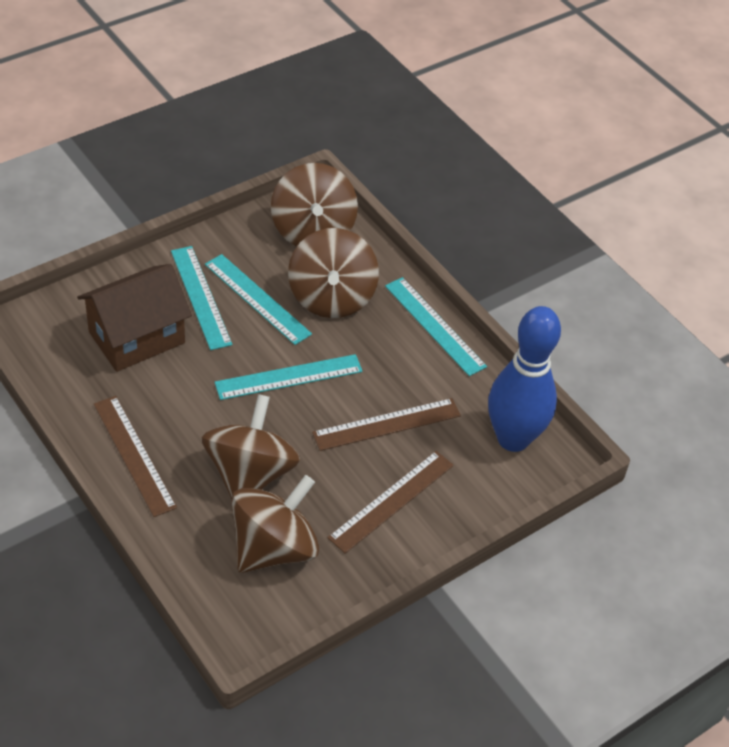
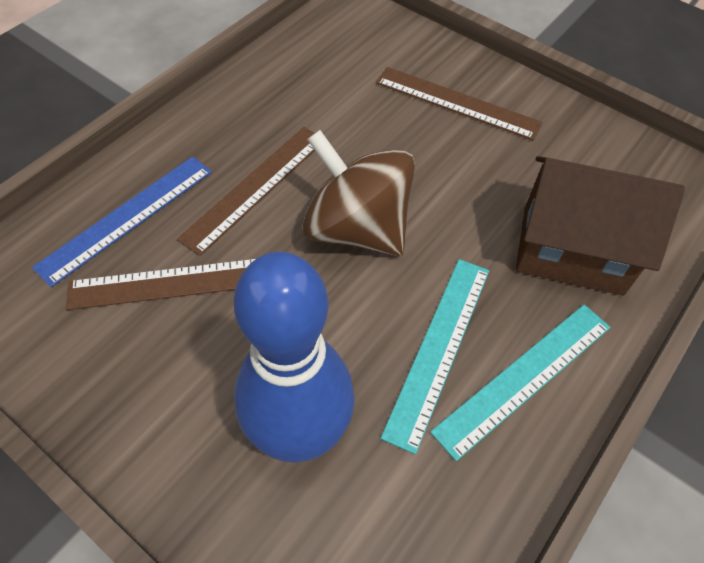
blue ruler: none = 0 -> [32,156,212,287] = 1
brown spinning top: [202,394,300,499] [231,475,319,573] [271,163,358,246] [288,228,379,318] = 4 -> [303,130,415,257] = 1
turquoise ruler: [171,246,232,350] [205,254,312,345] [215,354,363,400] [385,277,487,376] = 4 -> [380,259,489,454] [430,304,610,461] = 2

